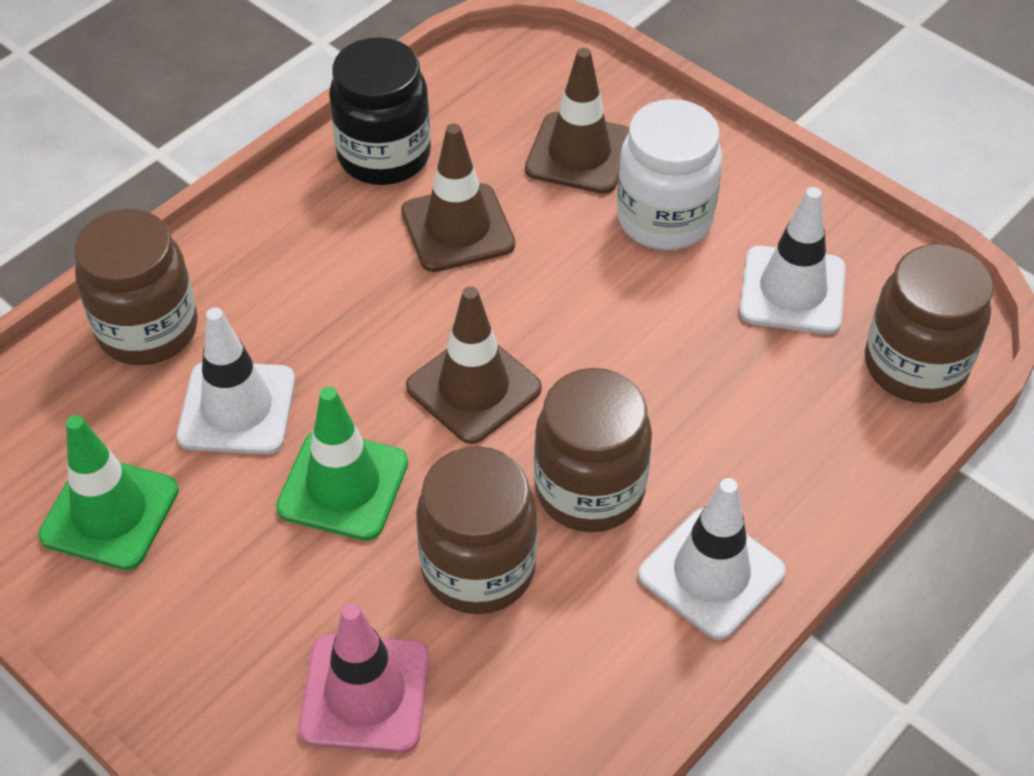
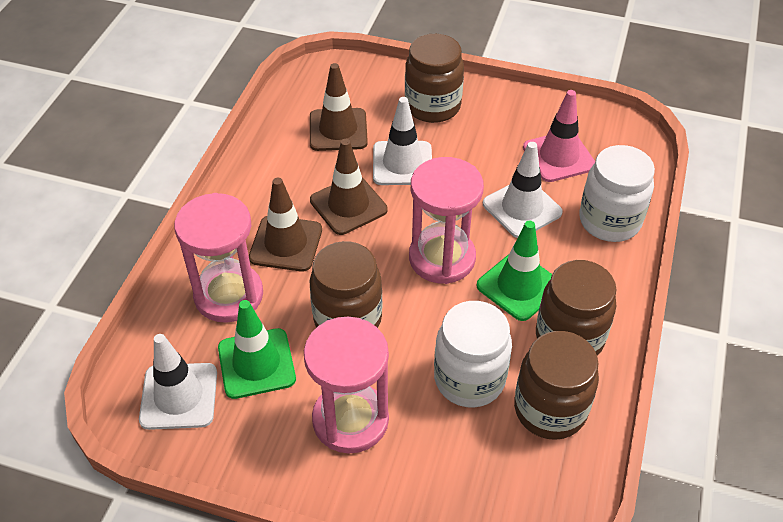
black jar: [329,37,431,185] = 1 -> none = 0
pink hourglass: none = 0 -> [174,193,263,323] [304,317,389,453] [409,157,484,284] = 3
white jar: [617,99,723,250] = 1 -> [434,301,512,407] [579,145,655,242] = 2

